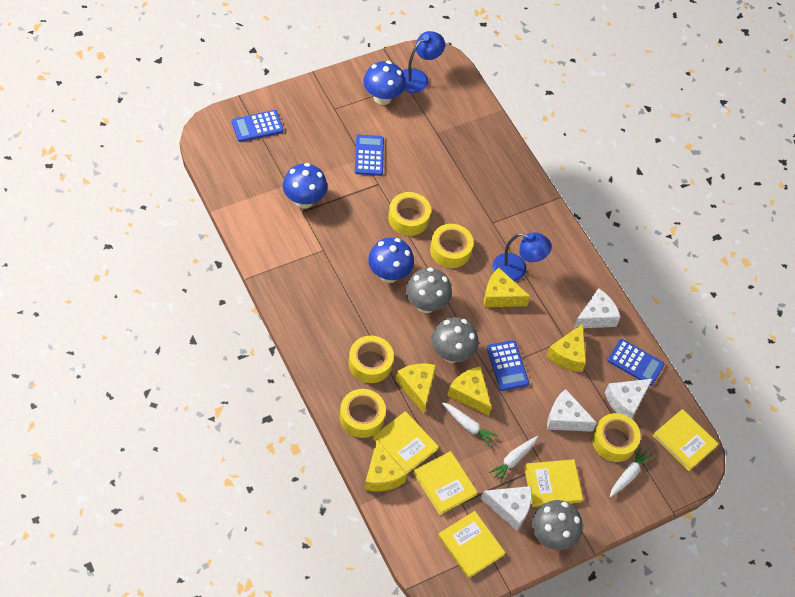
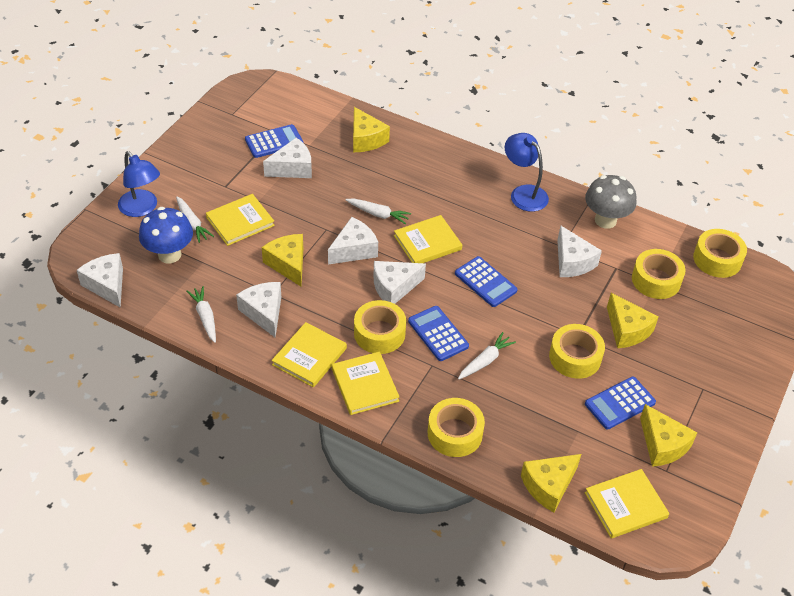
blue mushroom: [283,163,327,209] [363,61,406,105] [368,238,414,283] = 3 -> [139,207,193,263] = 1
grey mushroom: [406,267,452,313] [431,317,479,363] [532,500,583,550] = 3 -> [585,175,636,229] = 1
white carrot: [442,403,498,447] [489,436,538,483] [610,447,653,497] = 3 -> [176,197,214,243] [186,286,216,343] [346,198,411,224] [458,332,516,379] = 4
white cheese: [481,486,532,531] [547,389,597,432] [573,288,621,329] [604,379,652,419] = 4 -> [77,253,123,308] [236,282,281,338] [263,137,312,178] [328,217,378,265] [374,261,426,304] [557,226,602,277] = 6

